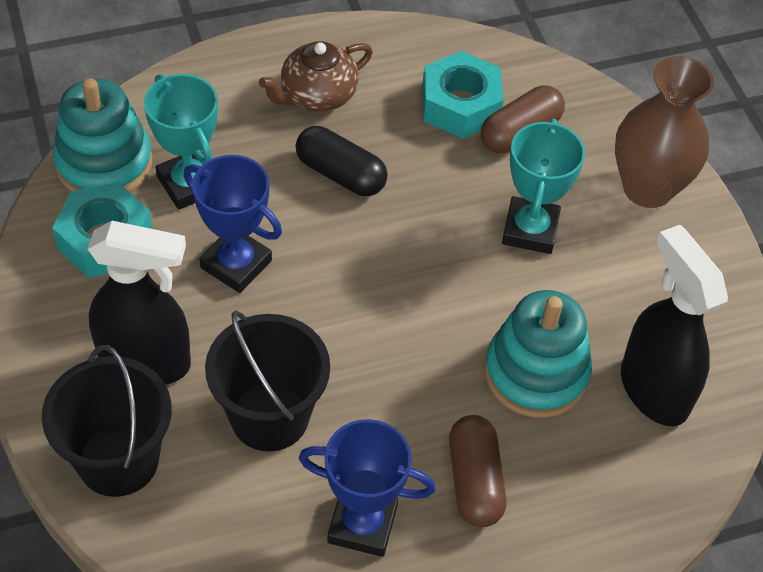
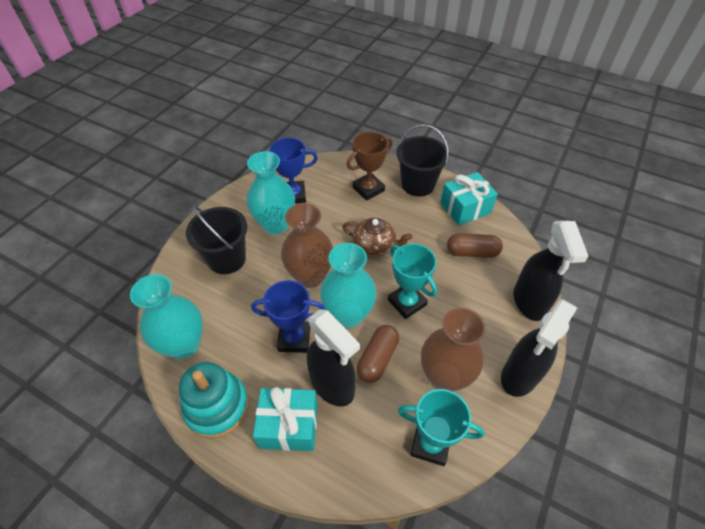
black capsule: [296,126,388,196] = 1 -> none = 0
black spray bottle: [88,221,191,385] [621,225,728,426] = 2 -> [307,309,360,406] [501,300,577,397] [514,221,588,321] = 3
brown trophy: none = 0 -> [346,132,393,201] = 1
brown vase: [615,56,714,208] = 1 -> [281,203,333,288] [421,308,486,391] = 2
turquoise gift: none = 0 -> [253,387,318,451] [440,172,498,225] = 2
turquoise nut: [52,183,152,278] [422,51,504,138] = 2 -> none = 0
turquoise stacking toy: [53,78,153,192] [485,290,592,418] = 2 -> [179,362,249,438] = 1
turquoise vase: none = 0 -> [130,274,203,359] [247,151,295,234] [320,243,376,328] = 3

